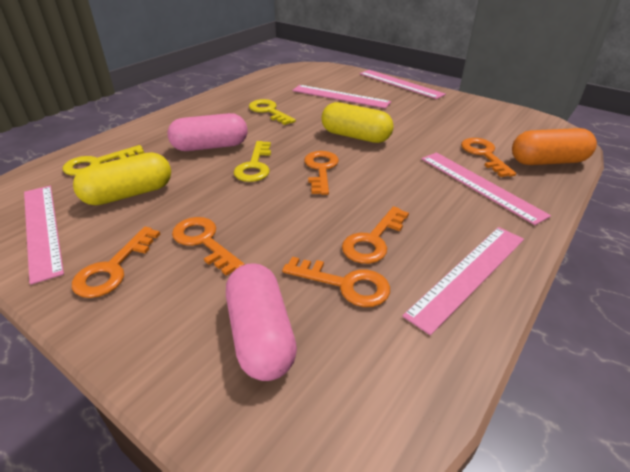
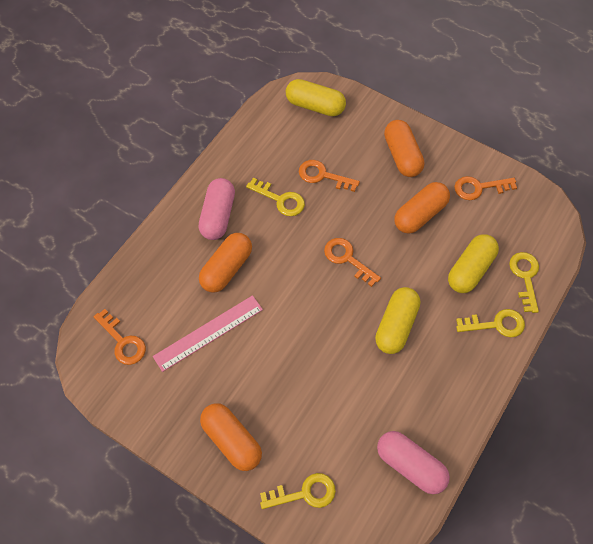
orange capsule: [512,128,597,165] = 1 -> [199,233,252,293] [200,403,262,471] [384,120,424,177] [394,182,450,234] = 4
orange key: [72,227,160,298] [172,217,245,276] [282,257,390,307] [304,151,339,195] [342,206,409,264] [461,138,516,177] = 6 -> [94,309,146,365] [299,160,360,192] [324,238,381,287] [454,176,517,200] = 4
pink ruler: [24,186,64,285] [292,85,391,108] [360,70,446,99] [402,227,524,335] [421,152,551,225] = 5 -> [153,295,263,372] = 1
yellow capsule: [73,152,171,205] [322,102,394,143] = 2 -> [286,79,346,116] [375,287,420,354] [448,234,499,293] = 3
yellow key: [62,145,144,176] [233,141,271,182] [249,99,296,125] = 3 -> [246,178,305,216] [260,473,336,509] [456,309,525,337] [509,252,539,313] = 4

